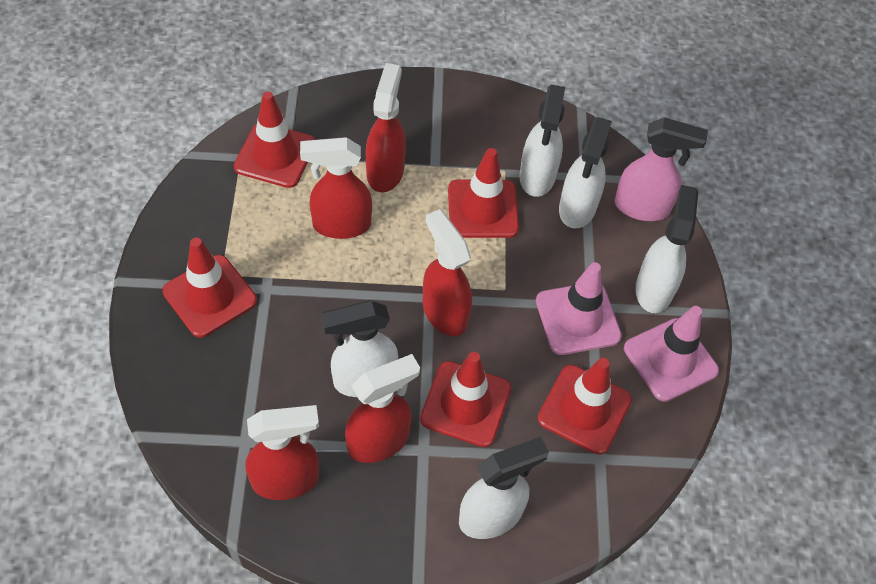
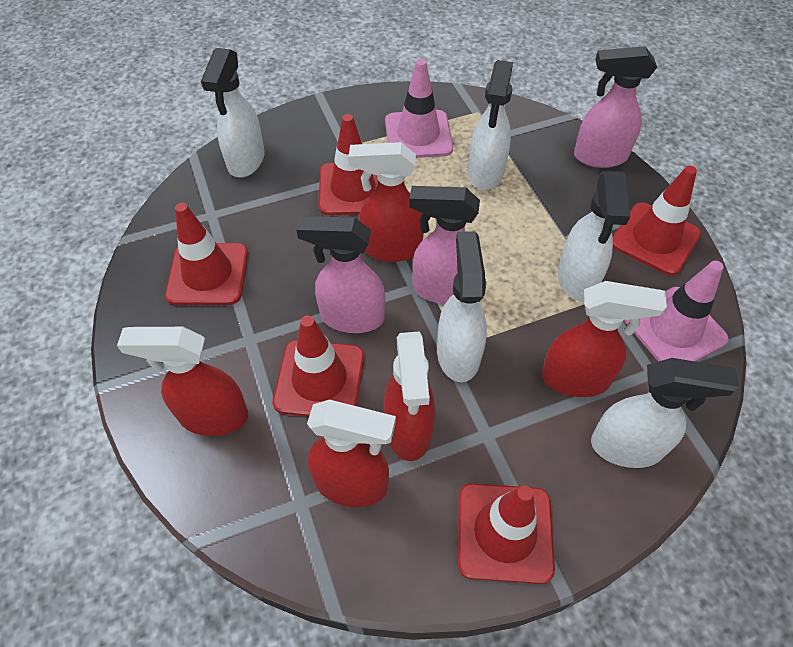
pink spray bottle: [615,117,708,221] = 1 -> [296,216,385,333] [409,186,480,304] [574,46,657,168] = 3

